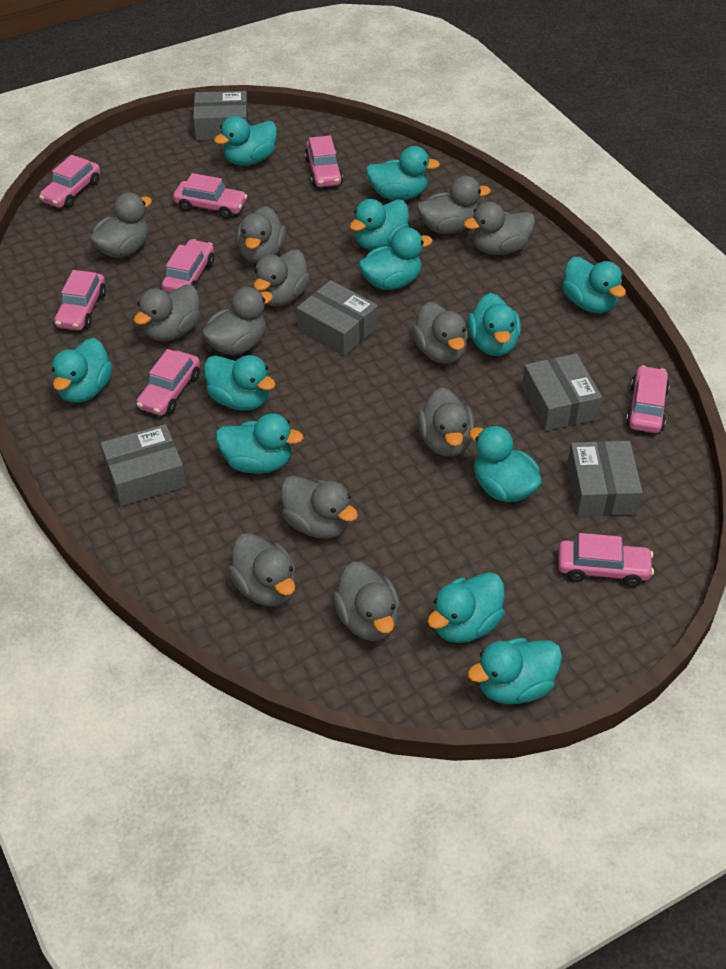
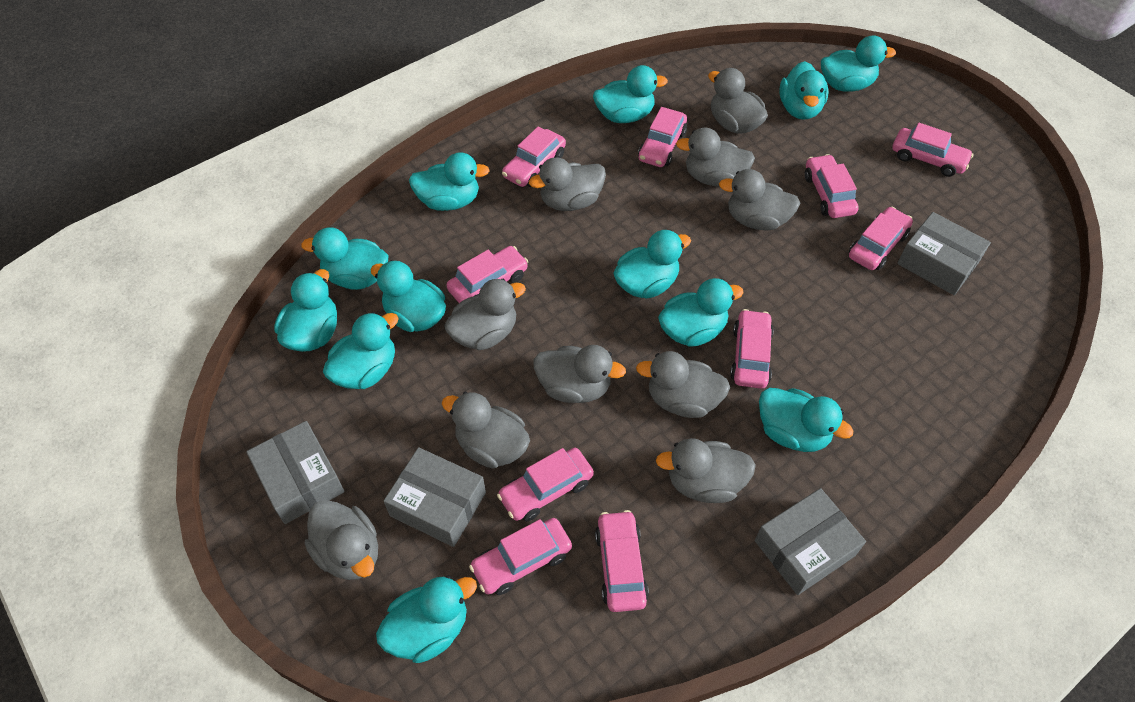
grey box: [101,424,186,506] [193,91,248,140] [297,280,378,356] [522,354,602,431] [567,441,643,516] = 5 -> [246,421,344,524] [384,447,486,547] [755,488,866,595] [897,212,991,295] = 4
grey duck: [90,192,152,258] [134,285,201,341] [202,287,273,355] [228,533,296,606] [236,206,286,264] [254,249,311,307] [281,475,358,539] [333,561,400,641] [412,302,468,364] [417,176,491,234] [417,387,475,457] [464,202,535,255] = 12 -> [305,500,378,580] [442,392,530,468] [444,279,526,350] [529,157,606,211] [534,345,626,403] [636,351,730,418] [656,438,756,503] [676,128,755,186] [708,68,768,134] [719,169,800,230] = 10
pink car: [39,155,100,208] [54,270,106,330] [137,349,200,416] [161,239,214,293] [173,173,247,219] [305,135,343,187] [558,533,654,587] [626,365,670,433] = 8 -> [446,246,528,303] [469,518,572,595] [497,448,594,521] [502,126,566,187] [595,510,649,612] [638,107,687,167] [730,309,774,389] [805,154,859,218] [849,207,913,270] [892,123,974,177] = 10

